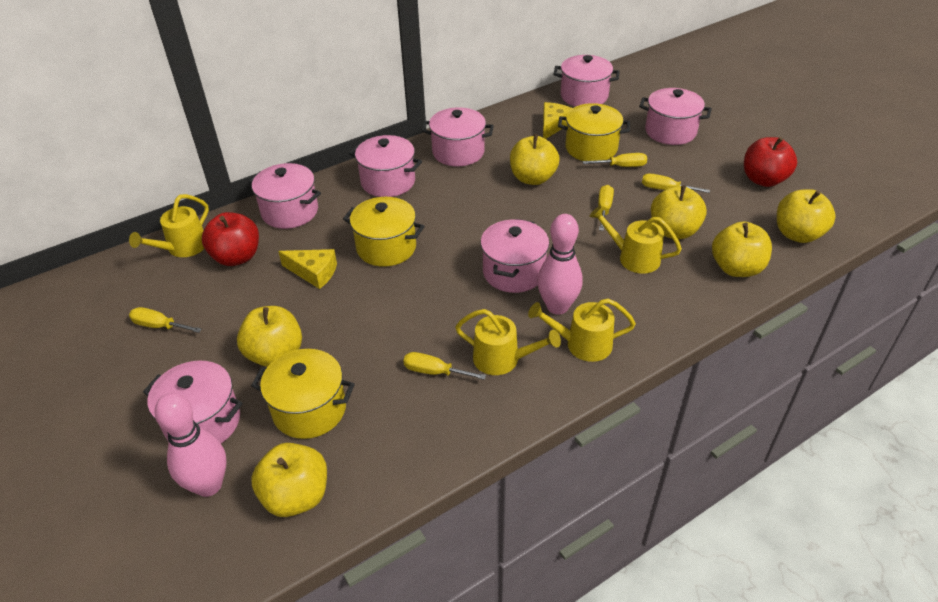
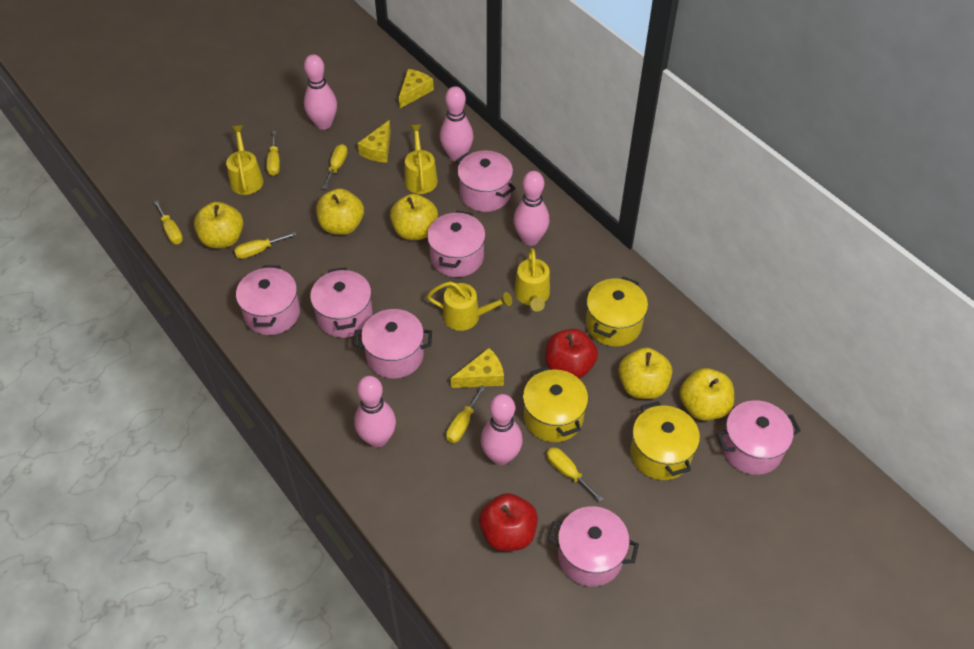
pink bowling pin: [155,393,226,497] [537,214,583,315] = 2 -> [304,54,337,130] [354,376,396,448] [440,86,473,162] [481,394,523,465] [514,171,549,246] = 5
yellow apple: [237,306,302,367] [251,443,327,517] [510,134,560,185] [651,185,707,239] [712,222,772,277] [777,189,836,243] = 6 -> [194,202,243,248] [316,188,364,235] [390,194,438,240] [618,347,672,399] [680,368,734,421] = 5
yellow cheese: [278,249,337,289] [543,102,572,139] = 2 -> [357,120,391,163] [399,69,434,108] [451,348,504,388] = 3
yellow screwdriver: [129,307,202,333] [403,352,486,380] [583,153,647,167] [598,185,614,231] [642,173,710,193] = 5 -> [154,200,183,244] [234,232,297,259] [266,131,280,176] [322,144,348,189] [446,385,485,443] [546,447,603,502] = 6

